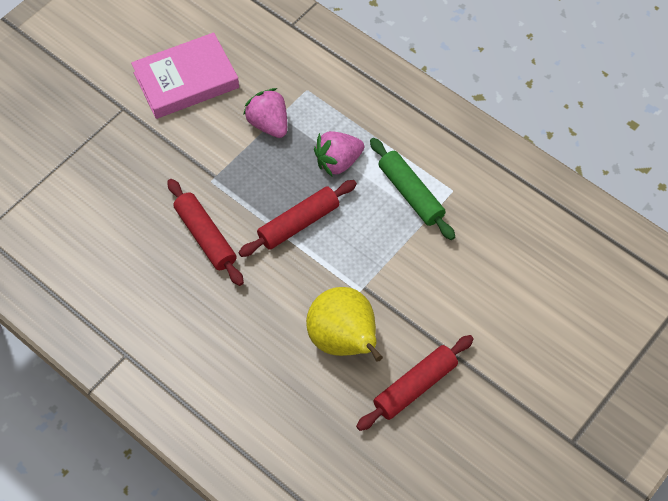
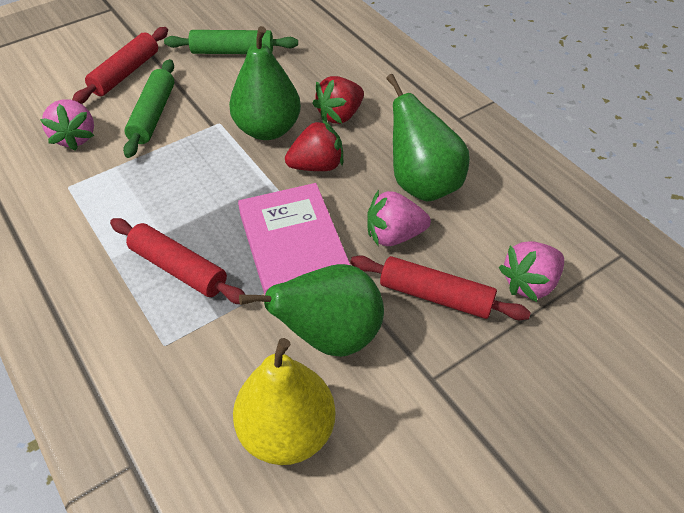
green pear: none = 0 -> [229,26,301,140] [239,264,384,357] [386,74,470,202] = 3
green rolling pin: [370,138,455,240] = 1 -> [123,59,174,158] [164,30,298,54] = 2
pink strawberry: [243,88,287,138] [314,131,364,176] = 2 -> [40,99,94,151] [367,190,431,246] [499,241,564,302] = 3
red strawberry: none = 0 -> [285,120,343,171] [312,76,364,124] = 2

